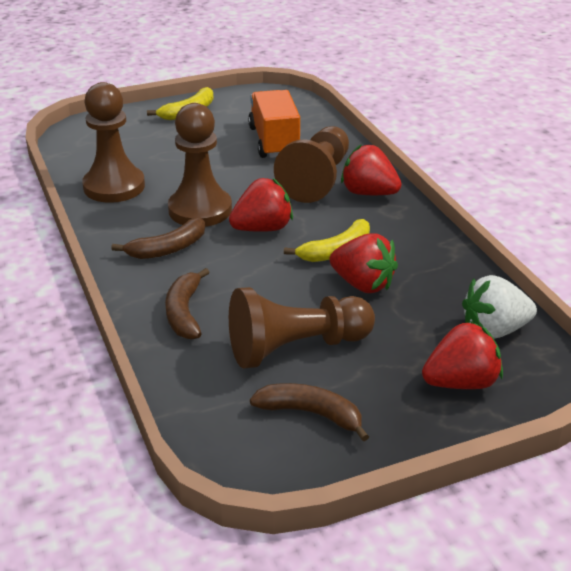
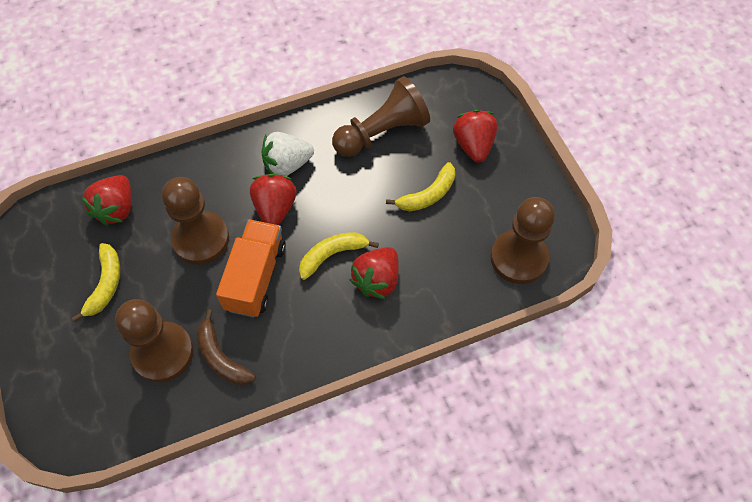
brown banana: [111,217,205,259] [165,268,210,340] [250,383,369,441] = 3 -> [197,309,256,385] = 1
yellow banana: [147,87,214,120] [284,219,370,262] = 2 -> [72,243,120,322] [299,232,379,280] [386,162,455,211] = 3

